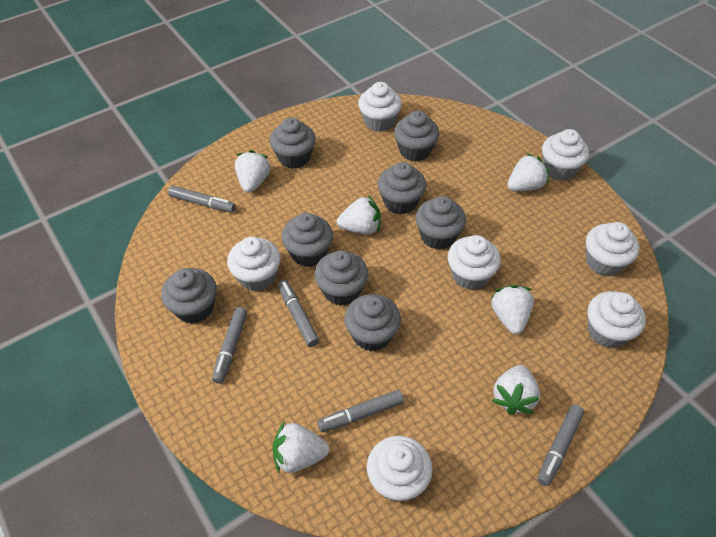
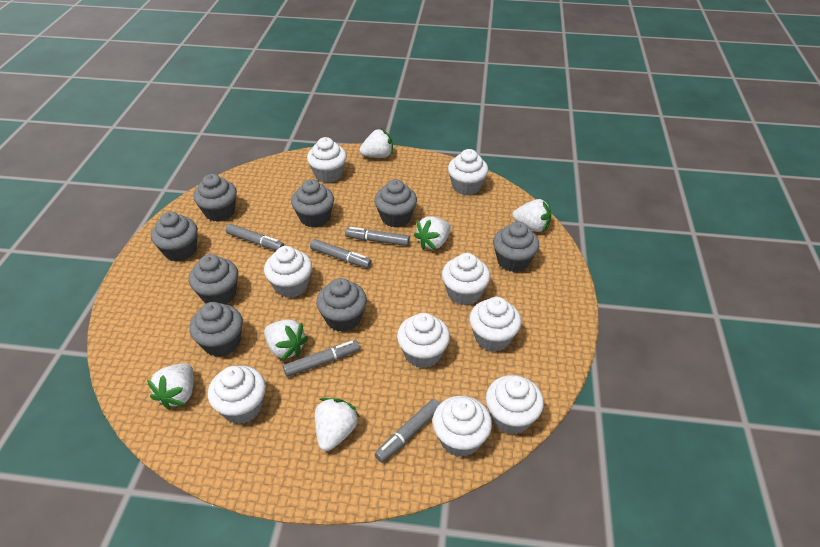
white cupcake: [227,237,280,291] [358,82,402,132] [367,436,432,502] [448,235,501,290] [542,129,589,181] [586,222,639,276] [588,291,646,348] = 7 -> [208,366,266,424] [264,246,312,298] [307,137,347,183] [397,313,450,368] [432,396,492,457] [442,253,490,305] [448,149,488,195] [469,297,521,352] [486,375,544,434] = 9

